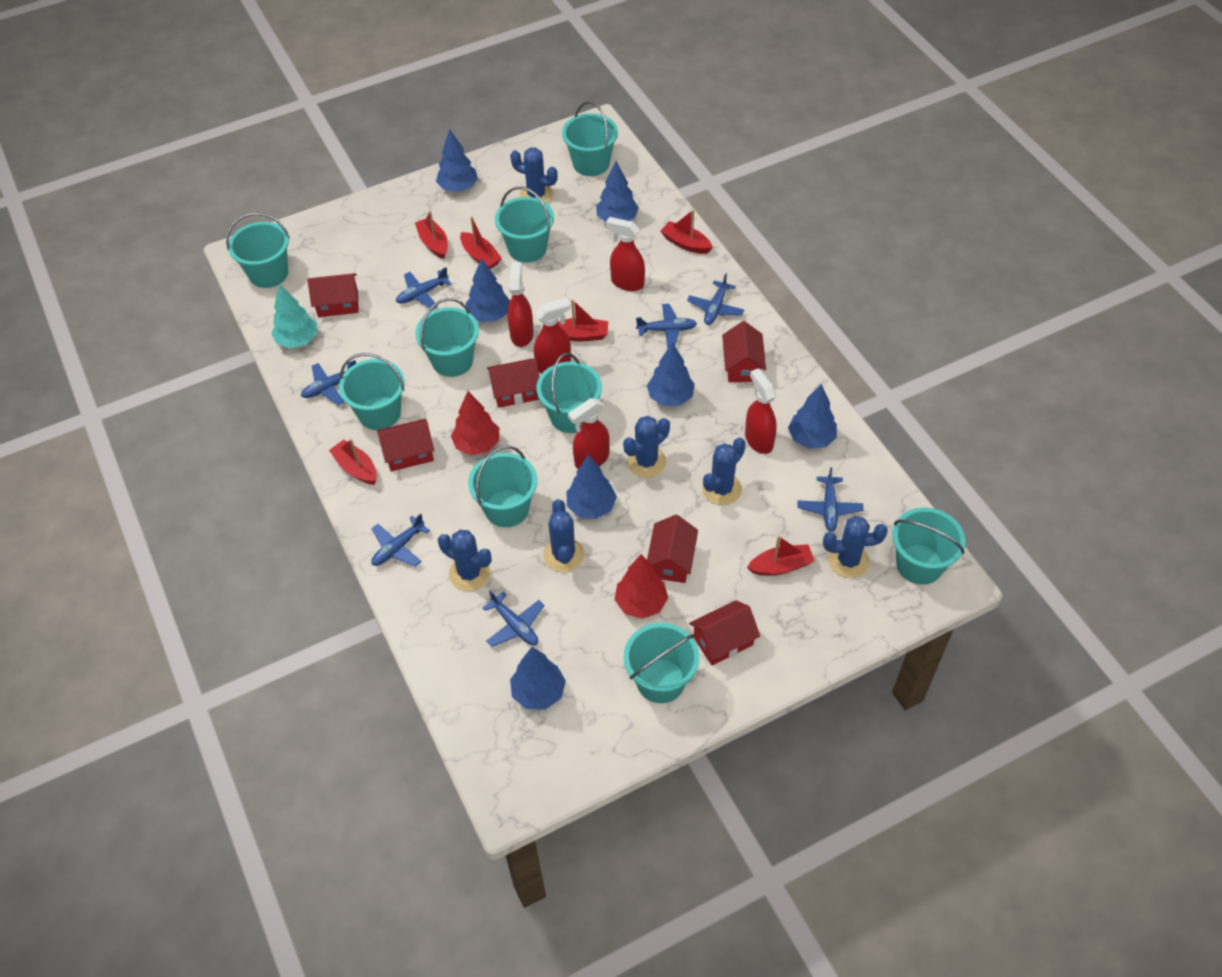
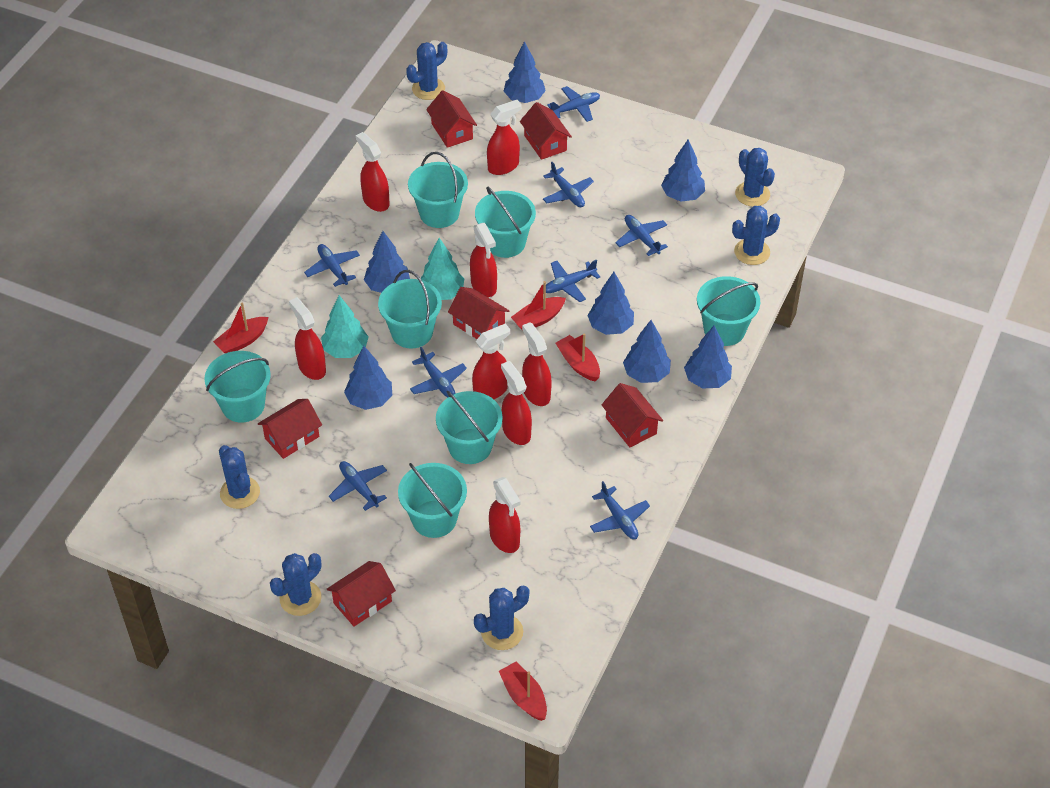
blue plane: [301,360,356,405] [371,513,430,567] [396,267,451,309] [483,590,545,647] [636,304,697,349] [687,273,744,325] [798,467,864,532] = 7 -> [304,244,360,287] [329,461,387,511] [410,347,467,397] [543,162,594,207] [546,259,600,302] [547,86,600,122] [590,481,650,539] [615,215,668,256] = 8
red boat: [329,439,377,485] [415,211,448,259] [460,216,502,269] [557,299,608,341] [661,209,713,254] [747,536,815,576] = 6 -> [213,303,269,353] [499,662,547,721] [511,281,566,331] [555,333,600,381] = 4
red spray bottle: [507,262,534,347] [534,298,571,373] [568,398,610,469] [606,217,645,291] [745,368,777,454] = 5 -> [289,297,326,380] [356,132,390,212] [470,223,497,297] [472,324,510,399] [487,100,522,175] [489,477,521,553] [501,361,532,445] [522,322,552,406] = 8
red tree: [451,391,499,455] [615,554,668,619] = 2 -> none = 0
turquoise bucket: [226,212,290,288] [339,353,405,430] [415,298,479,377] [468,446,537,527] [495,187,554,263] [536,353,602,433] [562,101,618,176] [624,623,699,703] [892,508,966,585] = 9 -> [204,351,271,423] [378,270,442,349] [398,463,467,538] [408,152,468,228] [436,391,503,464] [475,186,536,258] [697,276,760,346] = 7
turquoise tree: [271,284,317,348] = 1 -> [321,295,369,358] [420,238,464,300] = 2

